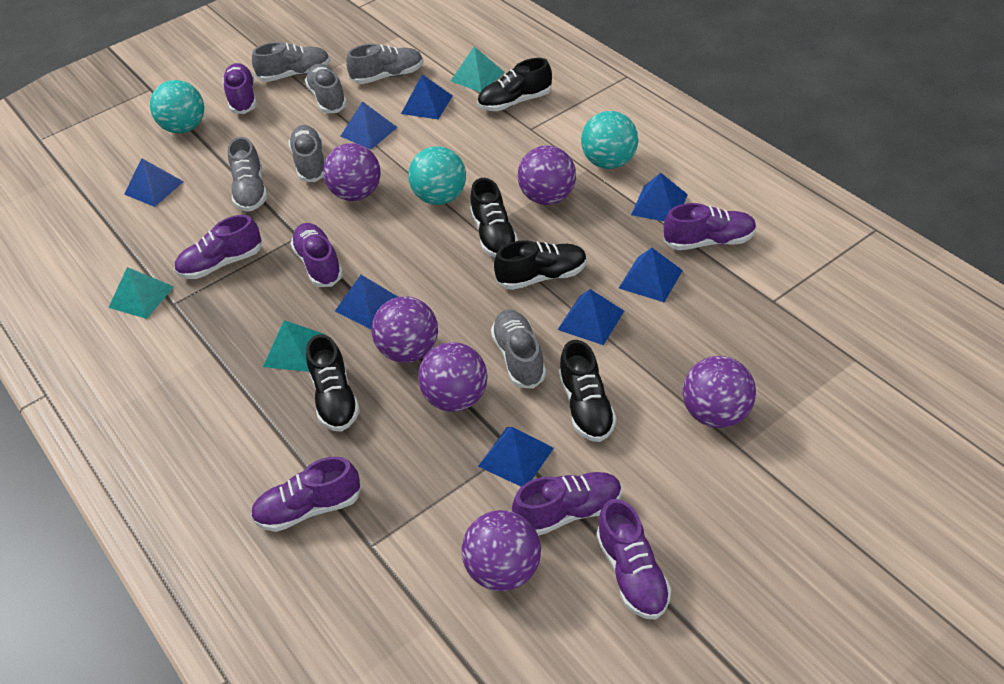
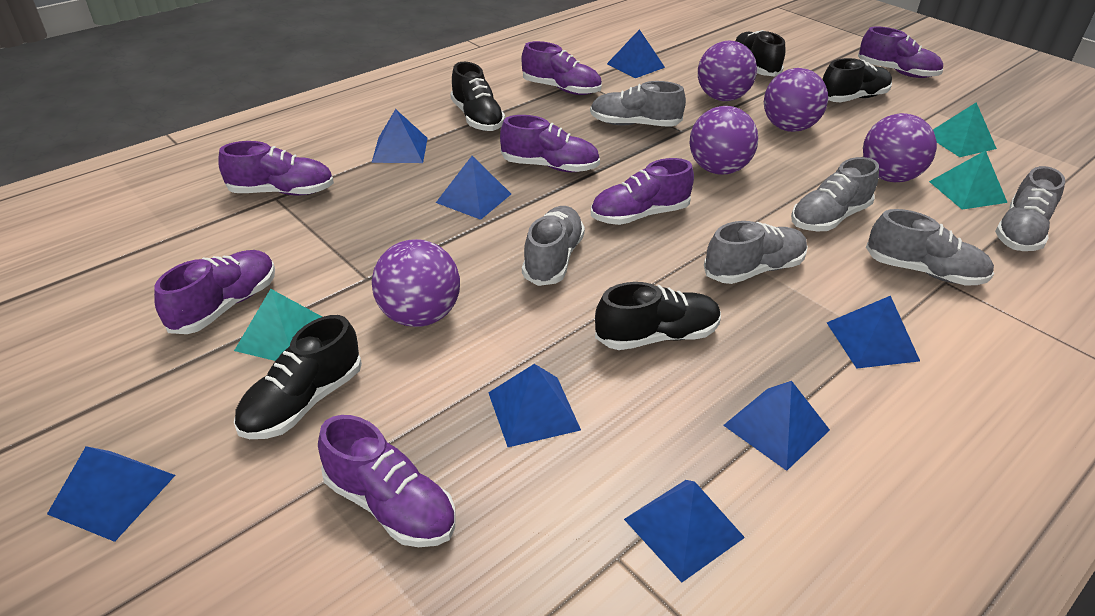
purple ball: [323,143,381,201] [372,296,438,363] [418,342,488,412] [462,510,541,591] [517,146,576,205] [683,356,756,428] = 6 -> [372,239,460,327] [689,106,758,175] [698,41,757,101] [764,68,828,132] [863,113,937,182] = 5
turquoise ball: [150,80,204,133] [408,146,466,205] [581,111,638,169] = 3 -> none = 0

